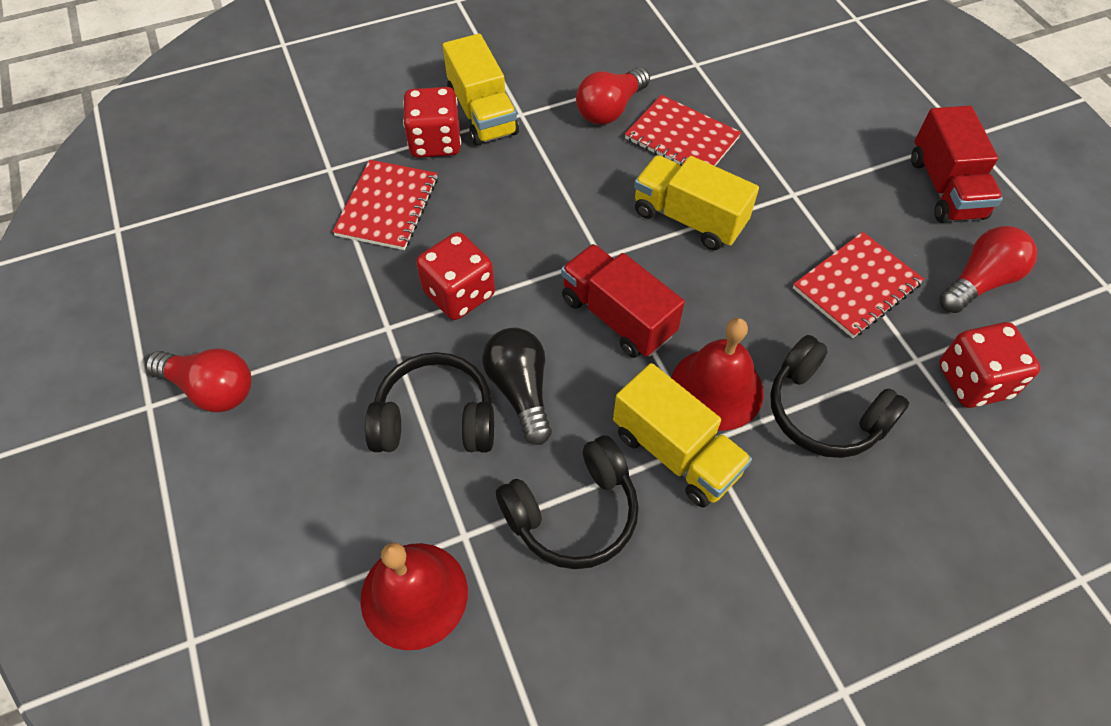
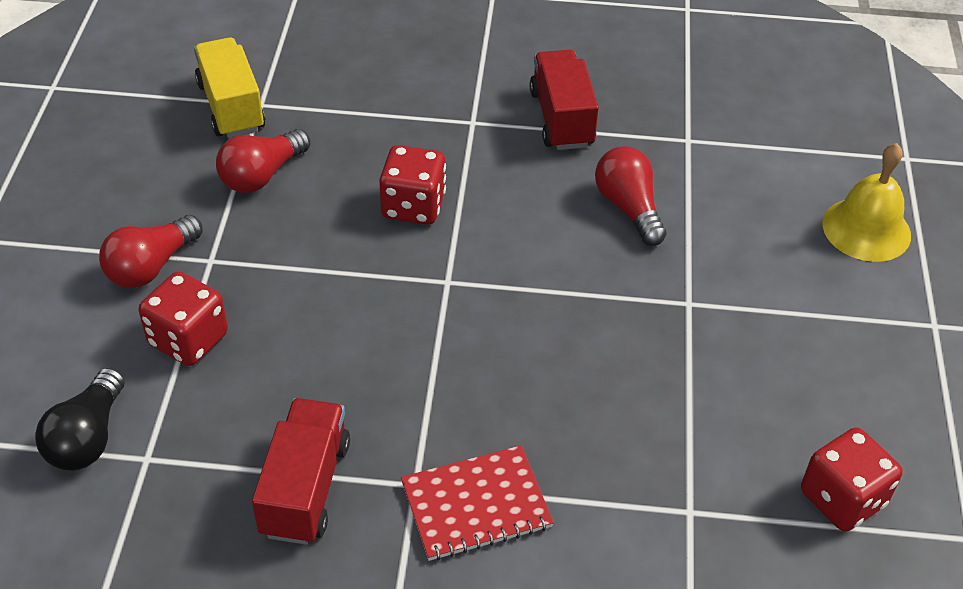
black headphones: [365,352,494,453] [496,435,639,569] [770,335,909,458] = 3 -> none = 0
red bell: [360,543,468,650] [671,318,764,431] = 2 -> none = 0
red notebook: [332,160,438,250] [625,95,742,166] [793,232,924,338] = 3 -> [401,446,554,561] = 1
yellow bell: none = 0 -> [822,143,911,262] = 1
yellow truck: [443,34,519,146] [613,363,752,507] [634,155,759,250] = 3 -> [194,38,265,138] = 1

